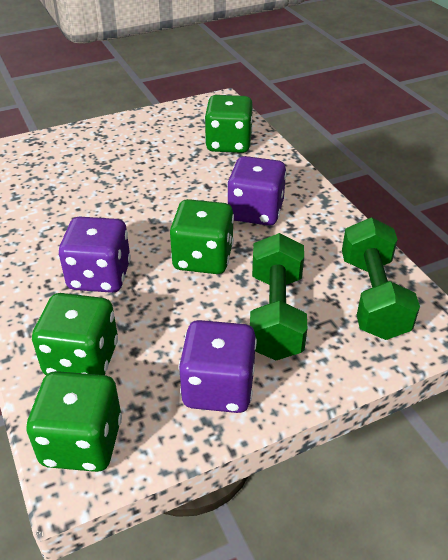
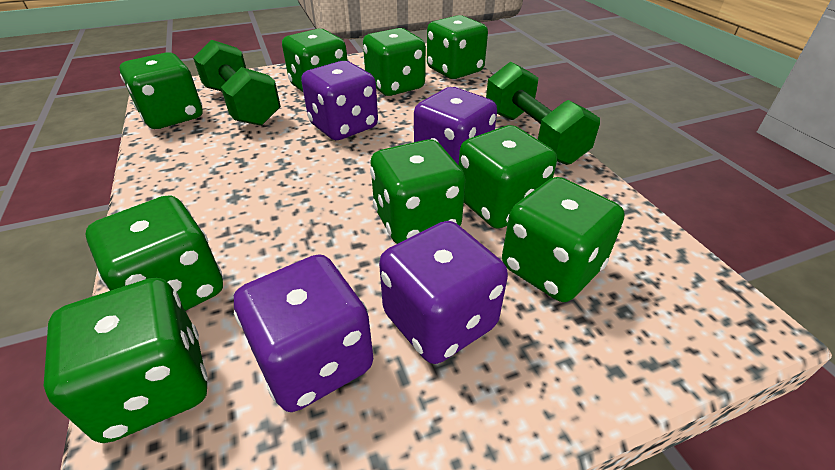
green dice: [26,371,122,472] [32,293,118,375] [170,199,234,274] [204,95,253,153] = 4 -> [44,277,208,443] [86,195,223,311] [120,52,203,129] [282,29,347,92] [363,28,426,96] [370,139,466,244] [427,15,488,79] [459,125,557,228] [502,177,625,302] = 9
purple dice: [59,216,131,293] [178,320,257,413] [227,156,287,226] = 3 -> [234,254,373,412] [301,61,378,140] [379,221,508,364] [414,87,497,165] = 4

